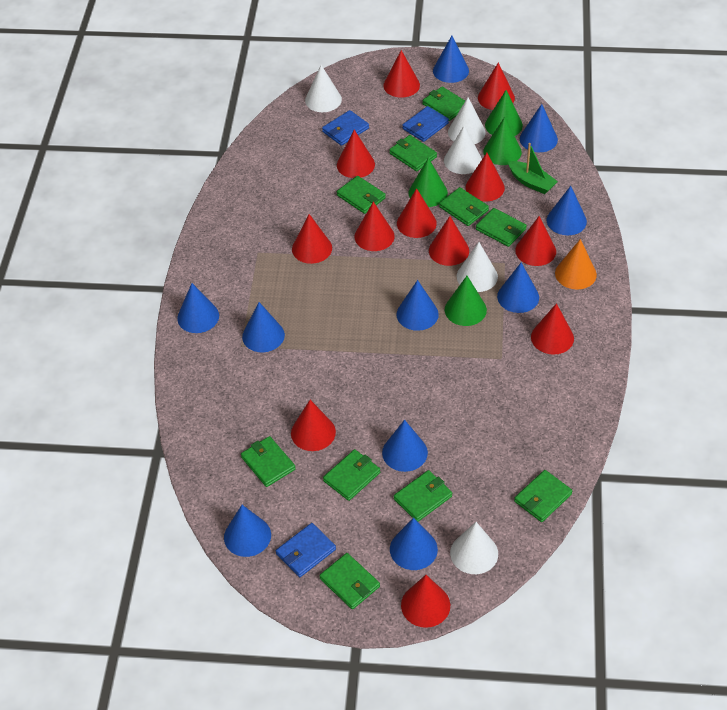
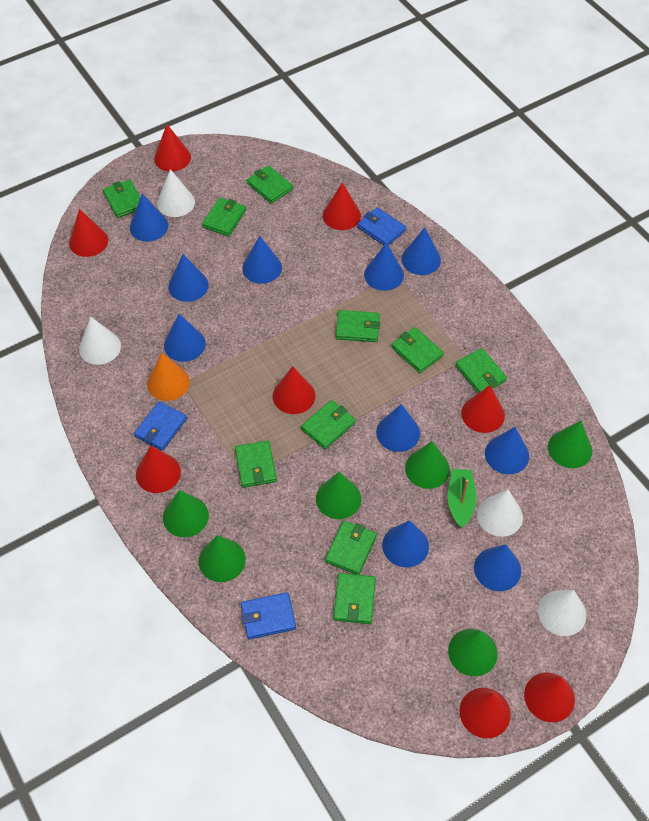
green cone: [409,158,448,207] [445,276,487,326] [483,117,522,165] [485,90,523,136] = 4 -> [163,490,209,537] [199,535,246,582] [316,472,361,519] [405,441,450,489] [448,629,498,676] [548,421,592,468] = 6
red cone: [291,400,336,451] [292,214,332,264] [337,130,375,178] [355,201,395,251] [383,50,420,98] [397,188,437,238] [401,575,450,628] [429,216,469,266] [465,153,505,202] [478,63,515,110] [515,216,556,266] [531,303,574,355] = 12 -> [69,209,108,257] [136,446,181,493] [154,124,191,171] [273,366,315,414] [323,182,361,230] [459,688,511,738] [461,385,505,433] [524,673,575,722] = 8
white cone: [305,65,342,112] [444,126,482,174] [448,98,486,144] [450,522,498,574] [457,242,498,292] = 5 -> [79,317,121,365] [157,169,195,217] [477,490,523,537] [538,590,586,636] = 4

